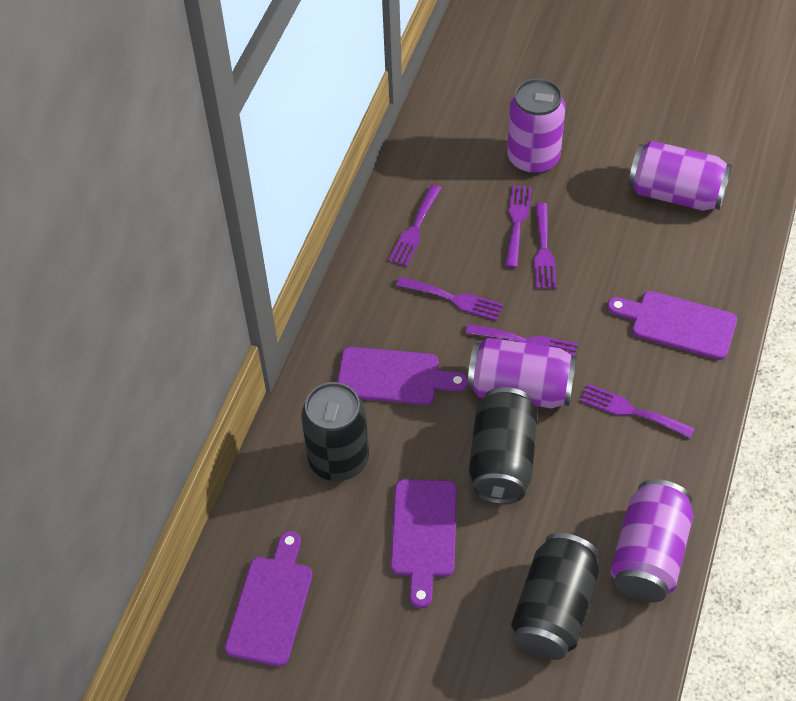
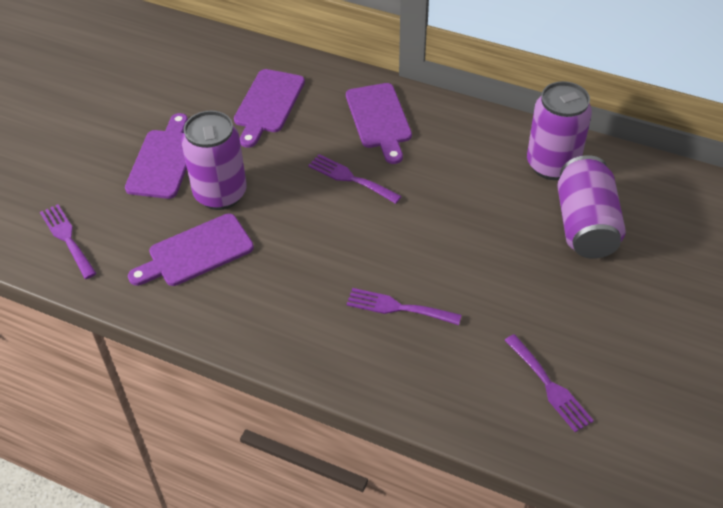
black can: [301,382,369,481] [469,387,538,504] [511,533,599,660] = 3 -> none = 0
purple can: [467,338,577,409] [507,78,565,175] [610,479,693,603] [628,141,732,211] = 4 -> [182,111,247,210] [527,81,592,180] [557,155,626,259] = 3
purple fork: [388,185,442,267] [396,277,503,321] [466,324,578,355] [505,185,532,268] [534,203,556,289] [580,384,695,438] = 6 -> [40,204,97,279] [308,154,402,204] [347,288,461,325] [504,334,594,432] = 4

